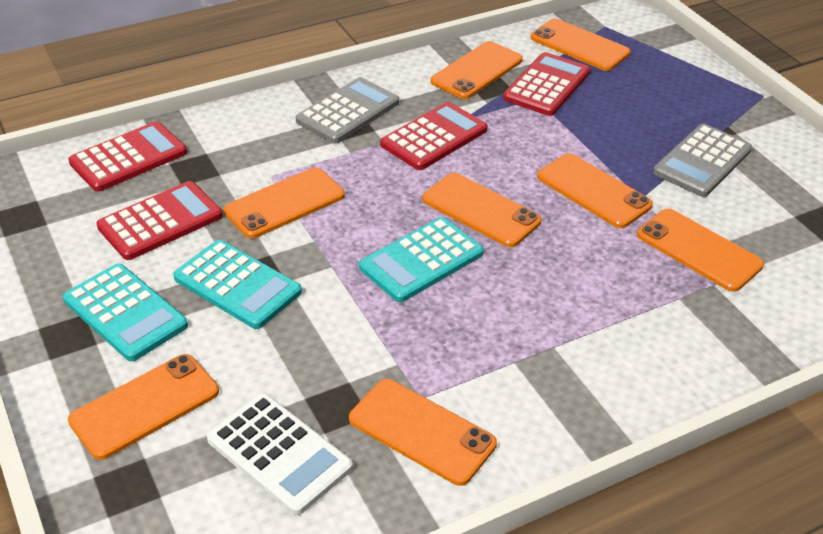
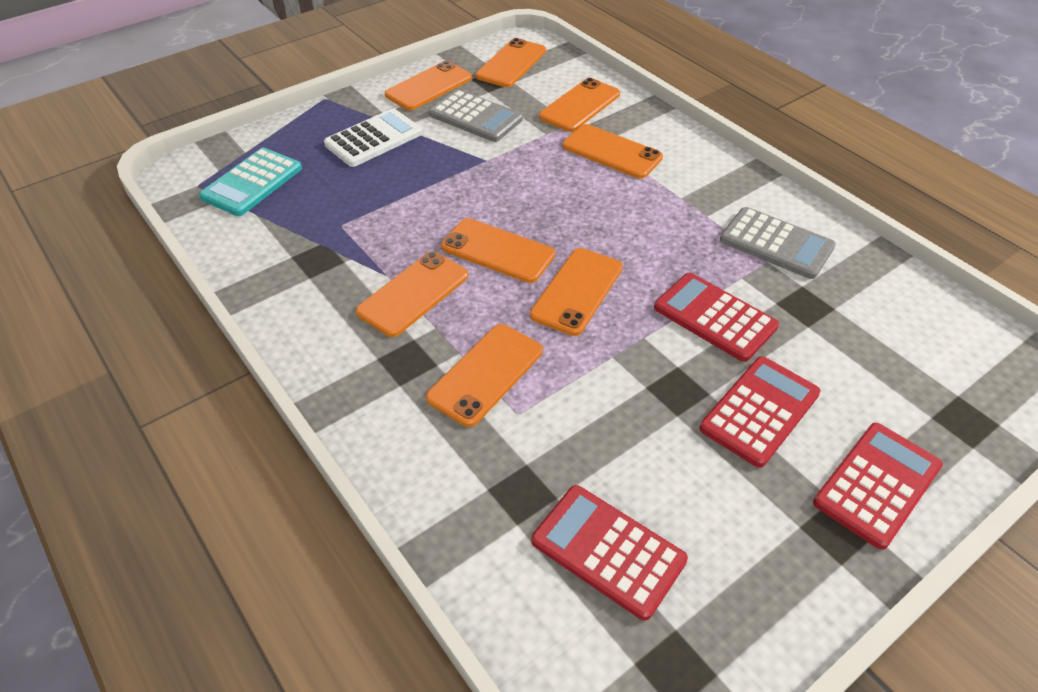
turquoise calculator: [63,264,188,361] [173,240,302,329] [359,217,484,302] = 3 -> [199,148,302,216] = 1

